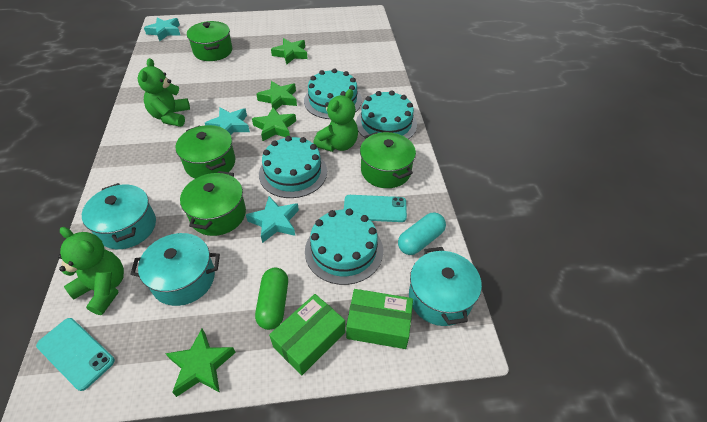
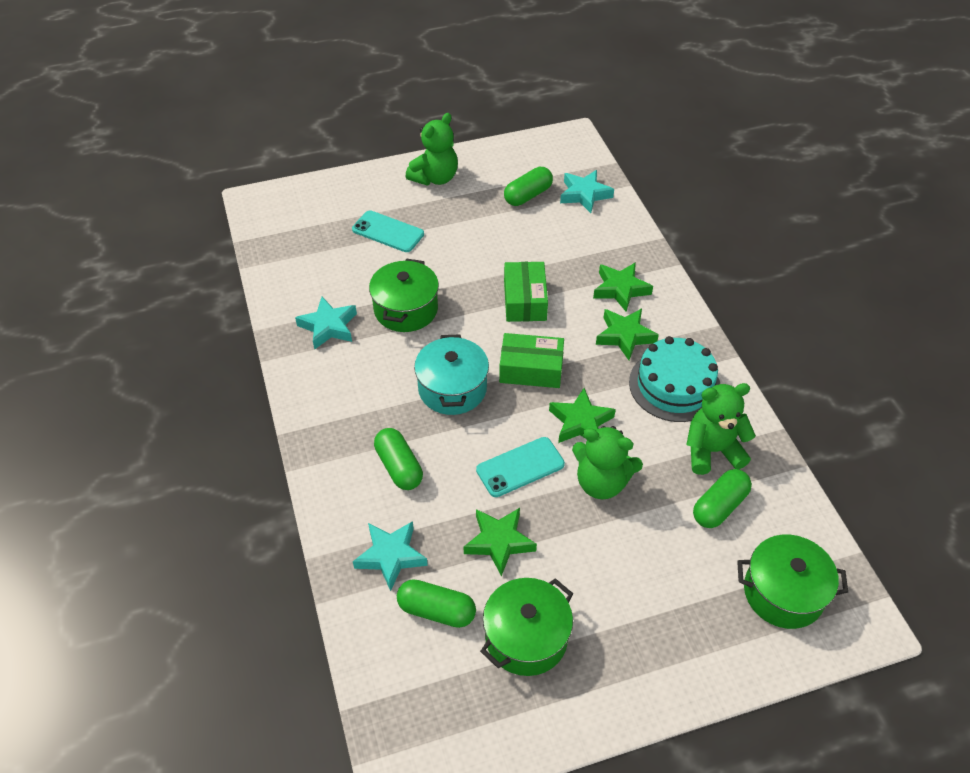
green capsule: [255,268,288,330] = 1 -> [374,428,423,490] [397,579,476,628] [504,167,553,206] [693,469,752,528] = 4
green pot: [176,125,236,179] [180,171,246,236] [187,21,232,61] [360,132,416,188] = 4 -> [369,259,439,332] [480,578,573,676] [737,535,848,629] = 3
turquoise cake: [259,136,327,198] [304,68,362,119] [305,209,383,285] [356,90,417,139] = 4 -> [629,336,720,422] = 1
turquoise capsule: [398,213,446,255] = 1 -> none = 0
turquoise pot: [82,183,156,249] [130,233,220,306] [409,247,482,326] = 3 -> [414,334,489,415] = 1

